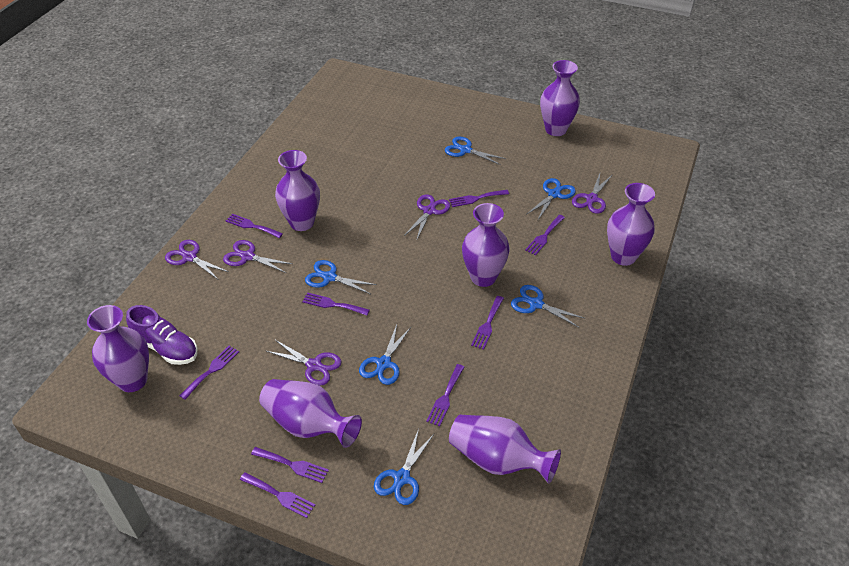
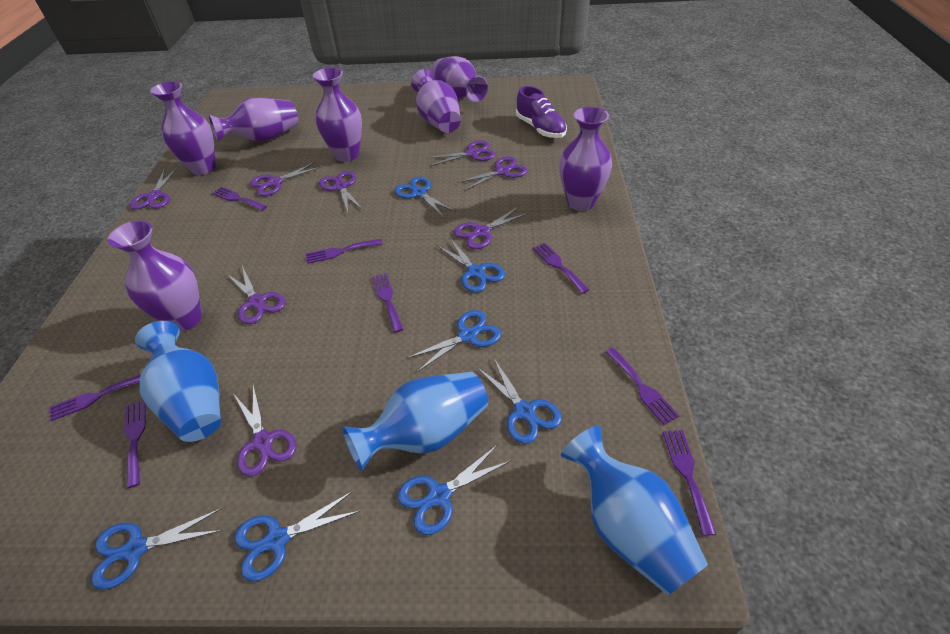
blue scissors: [305,260,377,294] [359,325,411,385] [374,429,434,505] [445,137,506,165] [511,285,584,328] [526,178,576,220] = 6 -> [91,508,222,589] [234,491,360,581] [394,177,456,218] [397,444,512,535] [407,310,501,372] [436,238,505,293] [476,357,562,444] = 7
blue vase: none = 0 -> [135,321,221,442] [342,372,488,471] [561,426,708,595] = 3
purple fork: [179,346,239,400] [226,214,283,238] [240,472,315,518] [251,447,329,483] [302,292,370,315] [426,364,464,426] [449,190,509,207] [471,296,504,350] [525,215,565,255] = 9 -> [50,375,141,421] [124,400,146,488] [212,187,267,211] [306,239,383,264] [372,273,404,333] [533,243,589,294] [605,347,679,425] [662,430,716,536] = 8
purple scissors: [165,240,229,280] [223,240,293,273] [266,339,342,386] [404,195,450,241] [572,174,613,214] = 5 -> [130,167,178,210] [227,266,285,324] [233,384,296,477] [250,162,321,196] [319,171,363,212] [427,140,495,166] [454,206,529,249] [457,156,528,191] = 8

